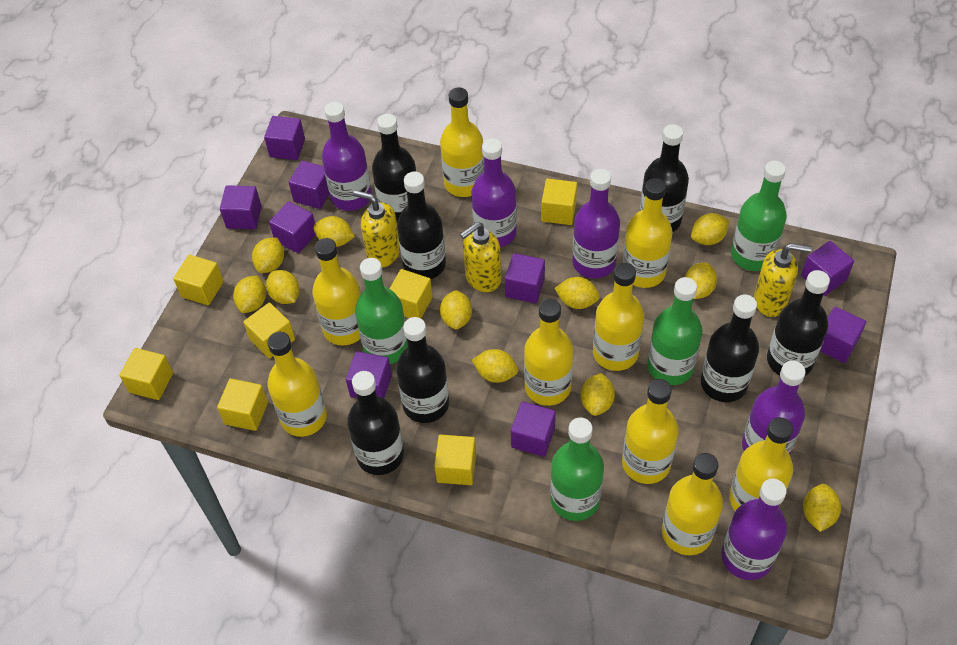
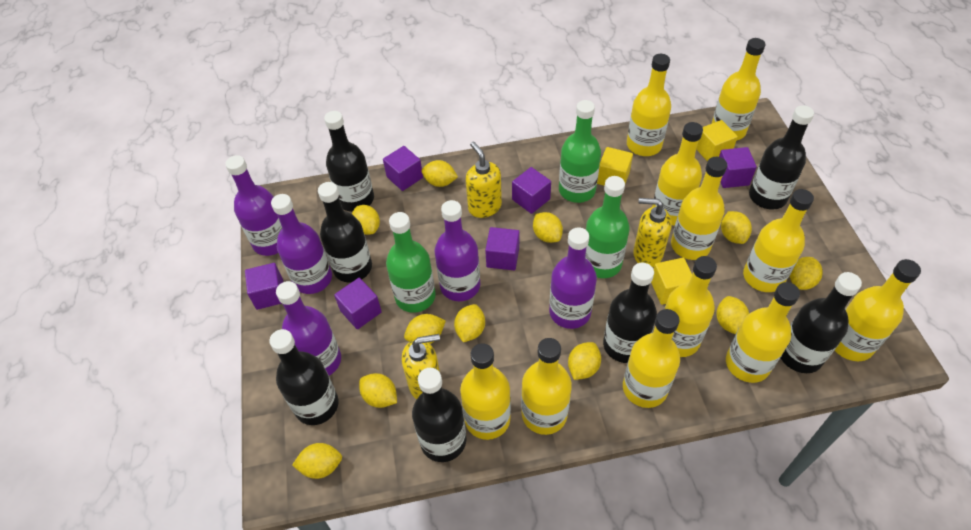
green bottle: [355,258,408,364] [550,417,604,521] [647,277,702,385] [731,161,787,271] = 4 -> [386,212,436,313] [559,100,601,203] [585,176,630,278] = 3
purple cube: [220,185,262,229] [264,116,305,160] [269,201,316,253] [289,161,330,209] [346,351,392,398] [505,253,545,303] [511,401,556,457] [801,241,854,296] [820,307,866,363] = 9 -> [245,263,283,310] [334,278,382,329] [383,146,423,191] [485,227,519,270] [512,167,551,214] [719,147,757,188] = 6
yellow bottle: [267,332,327,437] [312,238,361,345] [440,87,484,197] [524,299,573,406] [593,263,644,371] [622,379,679,484] [623,178,673,288] [662,453,723,555] [729,417,794,511] = 9 -> [460,343,511,440] [521,338,572,435] [623,309,680,408] [627,54,671,156] [652,122,703,225] [664,256,717,357] [671,157,727,260] [711,38,765,141] [726,282,800,383] [743,189,814,292] [835,259,921,361] = 11
yellow cube: [119,348,173,400] [173,254,224,305] [217,378,268,431] [243,303,295,359] [389,269,433,318] [434,435,476,485] [541,179,577,225] = 7 -> [597,147,633,186] [651,258,692,305] [696,120,738,162] = 3

